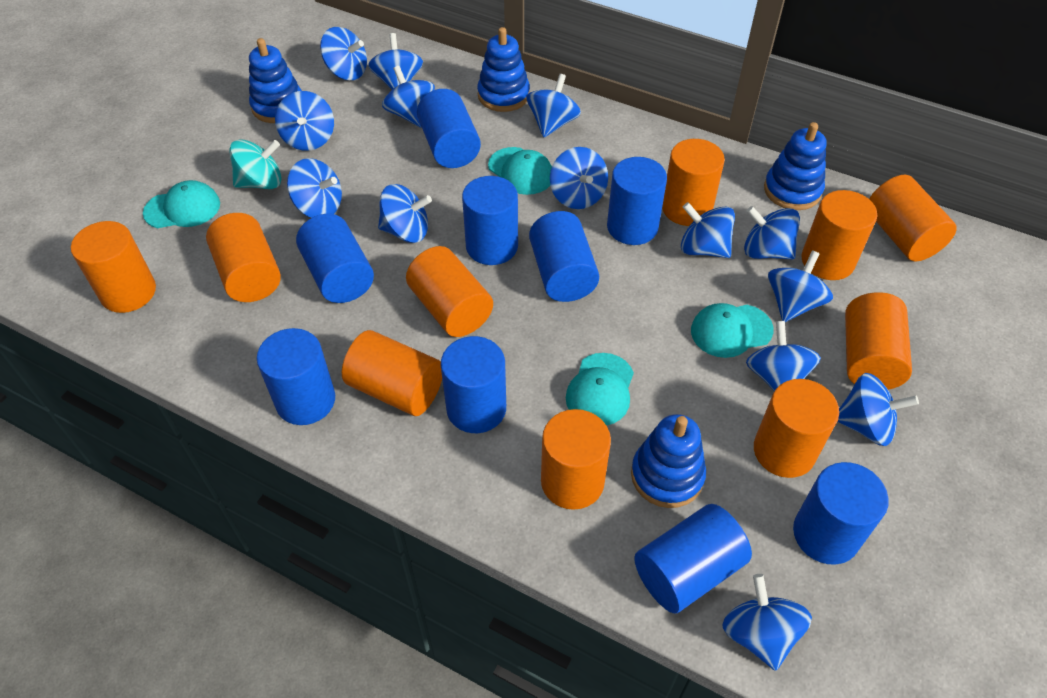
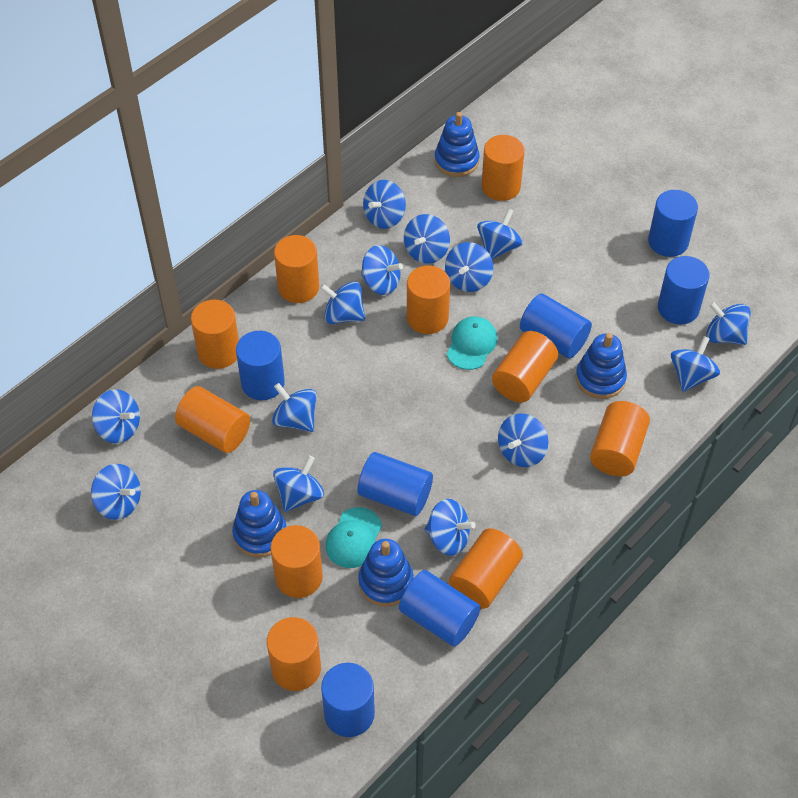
blue cylinder: [257,328,335,425] [296,214,374,303] [417,89,481,168] [441,336,506,433] [462,176,518,265] [529,211,599,302] [607,157,667,245] [634,504,752,613] [793,462,889,565] = 9 -> [236,331,285,400] [321,663,375,737] [357,452,433,516] [399,570,481,646] [520,293,592,358] [648,190,698,257] [658,256,709,324] = 7
turquoise cap: [143,180,220,228] [488,147,552,195] [566,353,634,426] [691,303,774,358] = 4 -> [326,507,382,568] [447,316,498,370] = 2
turquoise spinning top: [229,139,282,189] = 1 -> none = 0

